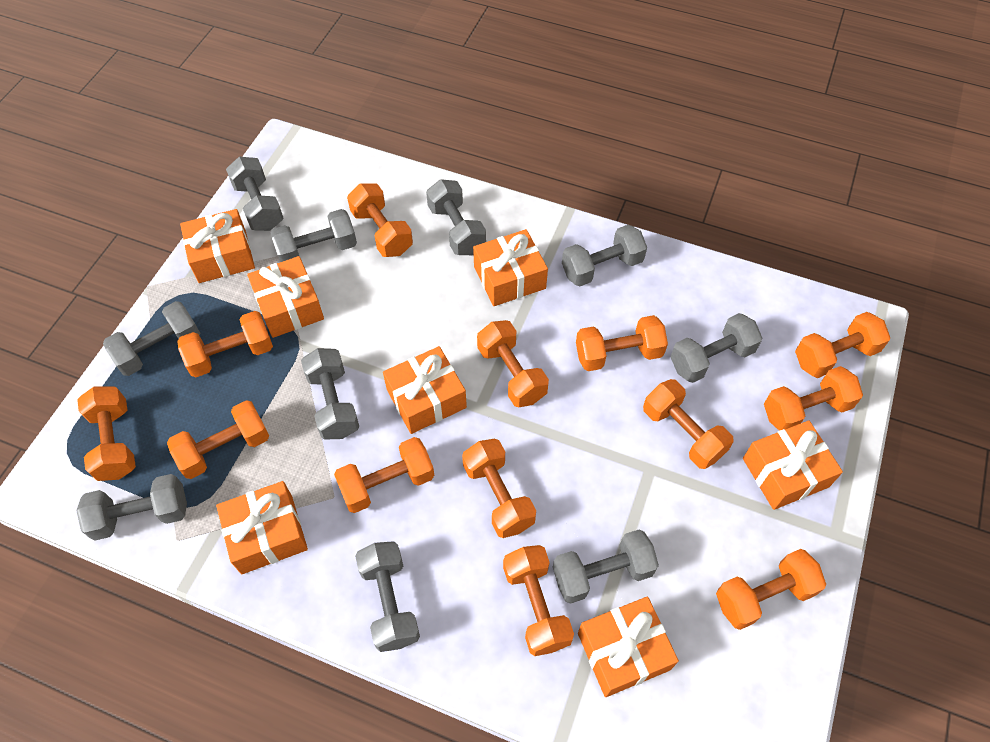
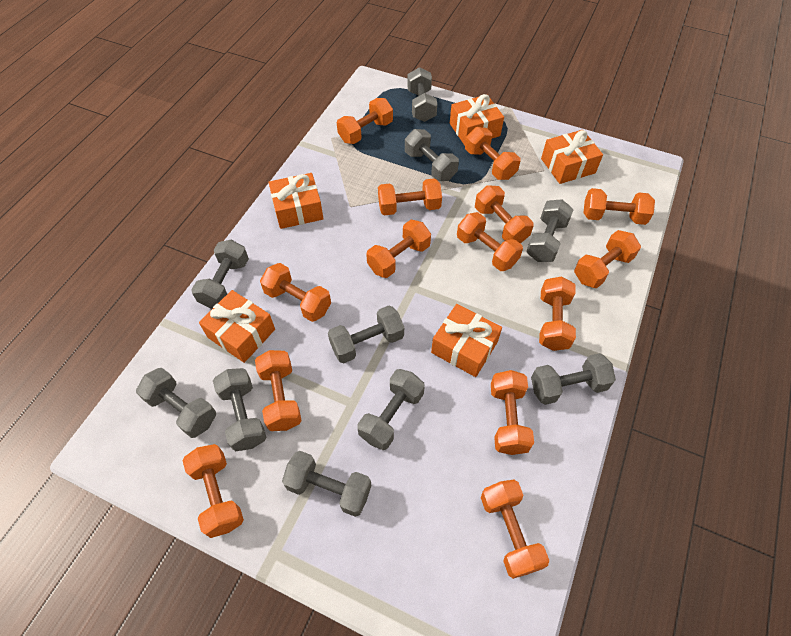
orange dumbbell: [77,386,136,481] [167,400,269,479] [177,311,273,377] [334,437,434,513] [347,183,413,257] [462,439,536,538] [477,320,549,407] [503,545,574,656] [576,315,668,371] [643,379,734,469] [716,549,826,630] [764,366,863,431] [795,312,890,378] = 13 -> [182,444,244,538] [255,350,302,431] [260,263,331,322] [337,98,393,144] [366,220,431,278] [378,178,442,215] [457,212,523,271] [465,127,520,180] [475,185,534,244] [481,480,549,579] [491,370,534,455] [539,276,576,351] [574,230,641,288] [583,188,655,225] = 14
orange gift: [180,209,255,283] [216,481,308,574] [247,256,324,338] [383,346,467,434] [473,229,548,306] [578,597,679,697] [743,420,843,510] = 7 -> [199,290,275,363] [269,173,324,229] [431,304,502,377] [450,94,504,146] [541,130,603,184] = 5

